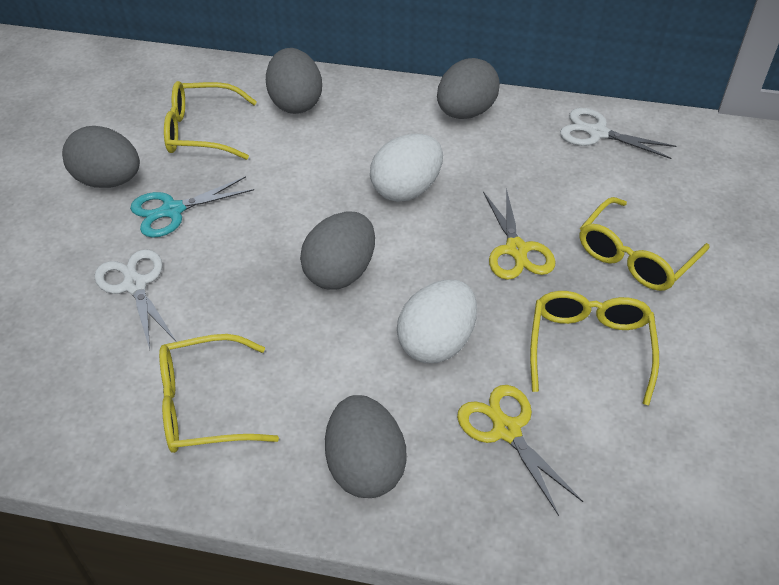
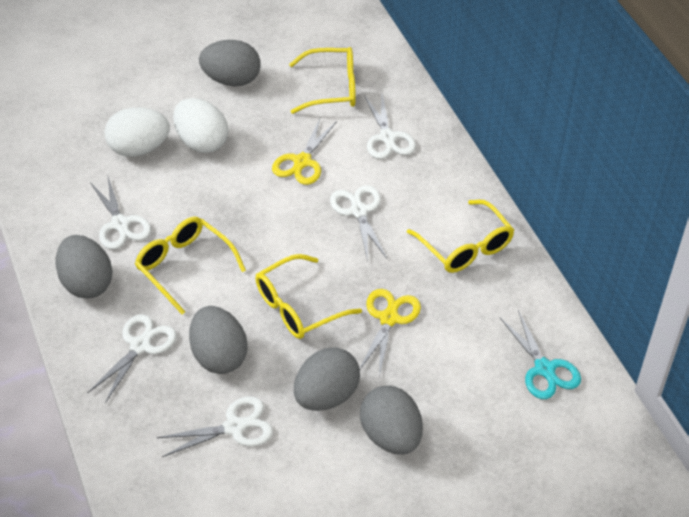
white scissors: [95,249,176,349] [560,108,676,159] = 2 -> [87,314,177,403] [90,177,151,249] [156,396,273,457] [330,185,387,261] [364,95,416,159] = 5

